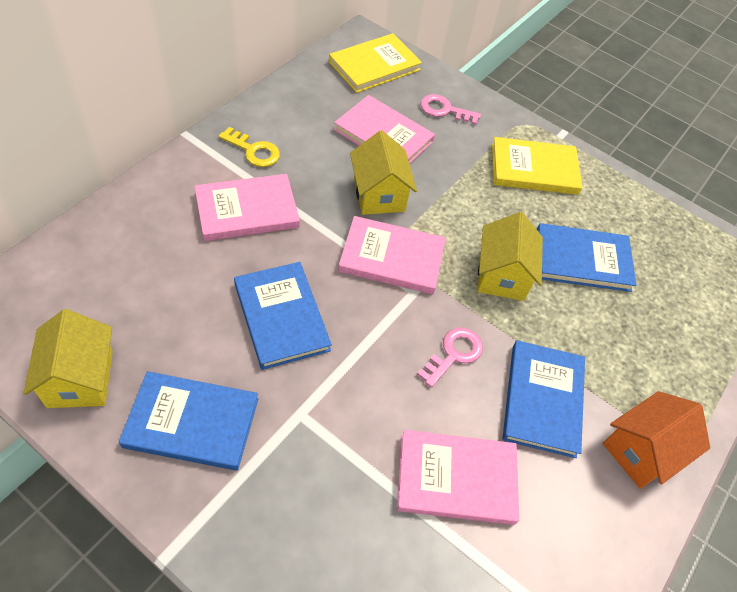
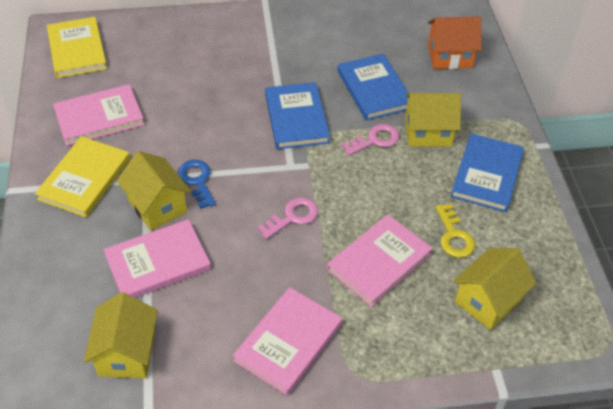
blue book: [119,371,258,471] [234,262,332,370] [503,340,585,458] [537,223,636,292] = 4 -> [265,82,330,149] [337,54,409,121] [451,133,524,212] = 3
blue key: none = 0 -> [178,160,216,209] = 1
yellow house: [23,309,113,408] [350,131,417,215] [478,212,543,301] = 3 -> [84,292,158,379] [117,151,191,231] [405,93,461,146] [453,248,536,330] = 4

